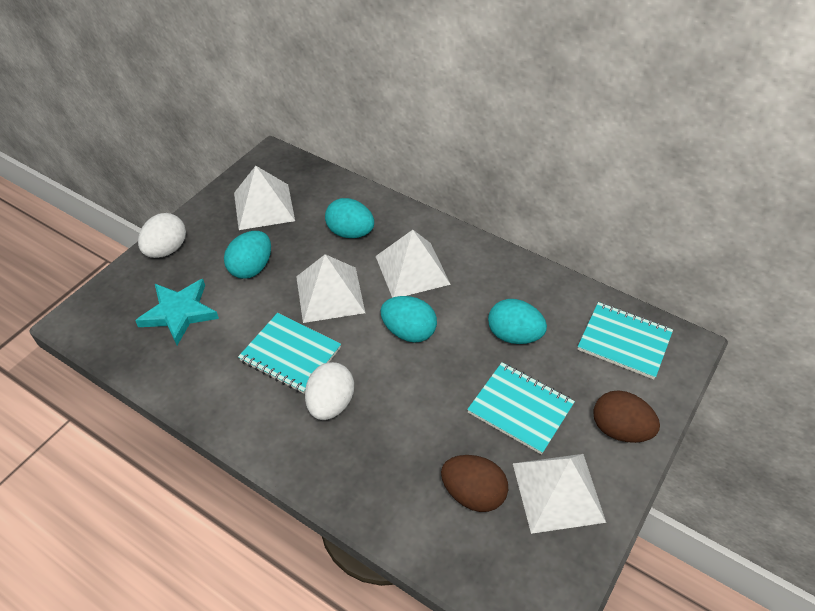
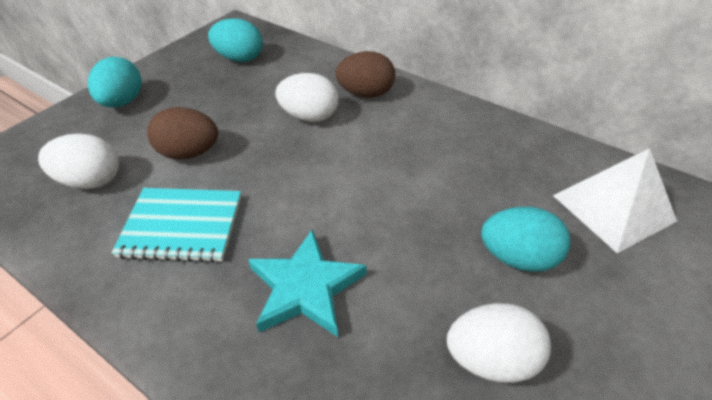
turquoise egg: [224,231,271,279] [325,198,374,238] [380,296,437,343] [488,299,547,344] = 4 -> [88,57,142,108] [208,19,263,62] [481,207,571,272] = 3
turquoise notebook: [238,313,341,394] [467,362,575,455] [577,302,673,380] = 3 -> [111,188,241,263] = 1
white egg: [138,213,186,258] [305,362,354,420] = 2 -> [38,134,119,189] [275,73,339,122] [447,303,551,383] = 3
white pyramid: [234,166,295,230] [296,254,365,323] [376,230,451,298] [513,454,606,534] = 4 -> [553,148,677,253] = 1

